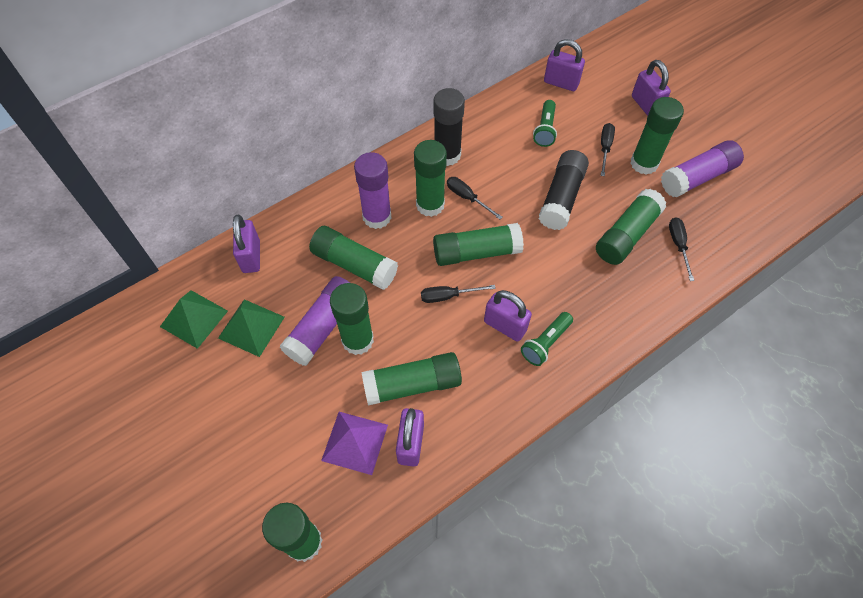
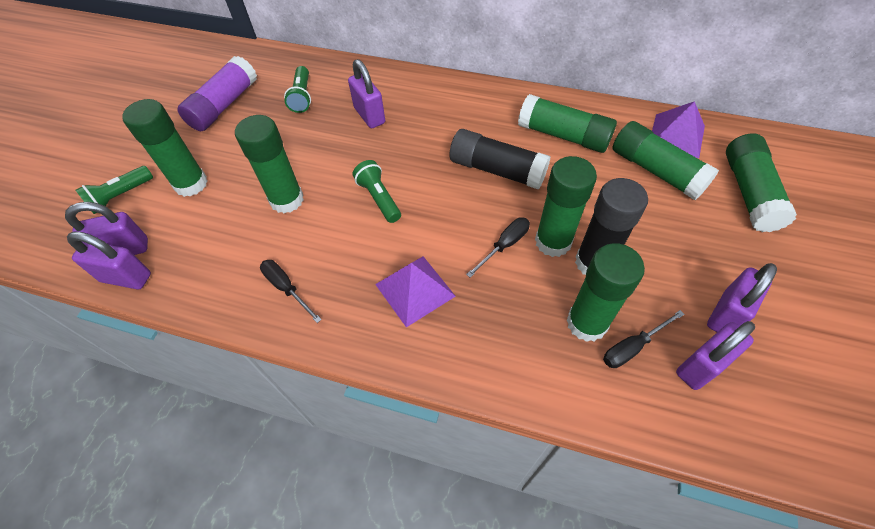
black screwdriver: [421,285,496,303] [447,177,502,219] [600,123,615,176] [669,217,694,281] = 4 -> [260,260,322,323] [466,218,530,278] [603,310,685,368] = 3
green flashlight: [521,312,573,366] [533,100,557,147] = 2 -> [75,166,153,214] [284,66,311,113] [353,160,401,223] = 3
green glue stick: [262,503,323,562] [309,226,398,290] [330,283,374,355] [361,352,462,405] [414,140,447,217] [433,223,524,266] [596,189,667,265] [630,97,684,175] = 8 -> [122,99,208,197] [235,115,304,213] [518,94,617,153] [535,156,597,257] [567,243,645,342] [612,121,719,200] [726,134,797,232] = 7
green pyramid: [160,290,228,349] [218,299,285,357] = 2 -> none = 0
purple glue stick: [280,276,350,366] [354,152,391,229] [661,140,744,197] = 3 -> [177,56,257,131] = 1
purple pyramid: [321,412,388,475] = 1 -> [375,256,456,327] [652,101,705,158] = 2

